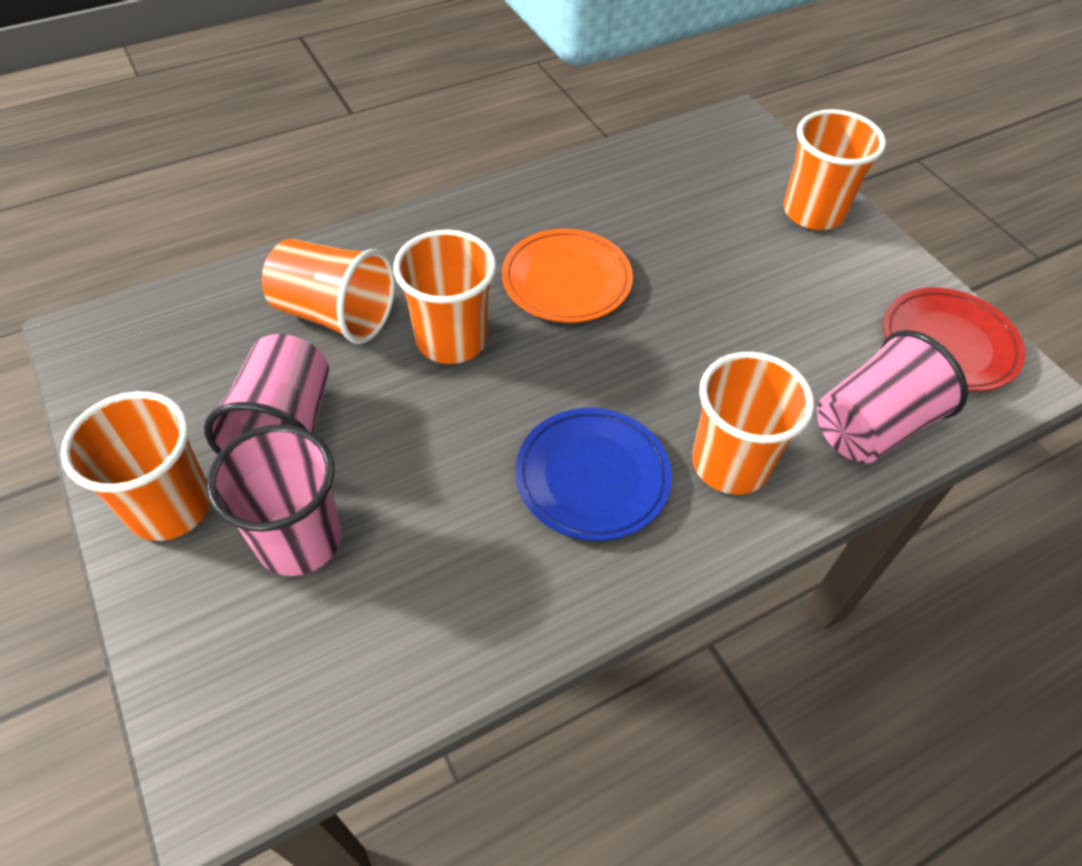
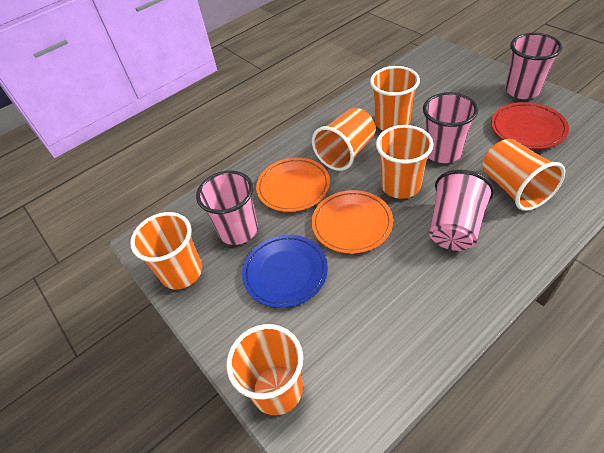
orange cup: [61,391,210,541] [262,239,395,344] [393,230,496,364] [692,352,814,495] [783,109,886,230] = 5 -> [130,212,202,290] [226,324,303,415] [312,108,376,171] [370,66,420,131] [376,125,433,199] [483,139,565,211] = 6
orange plate: [502,229,633,323] = 1 -> [256,157,330,212] [312,190,393,254] = 2
pink cup: [204,334,329,455] [207,425,342,576] [817,330,968,463] = 3 -> [196,170,258,245] [423,92,478,163] [429,170,494,251] [505,33,562,99] = 4

